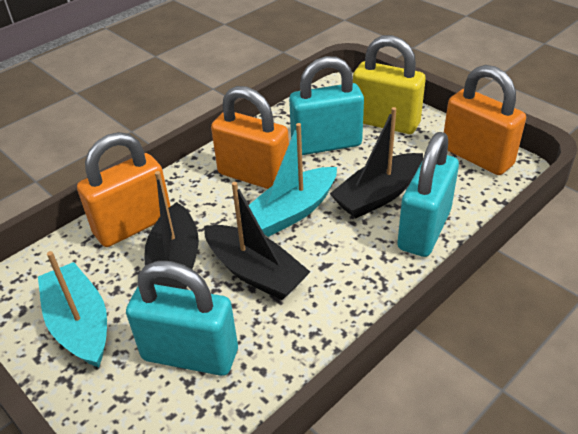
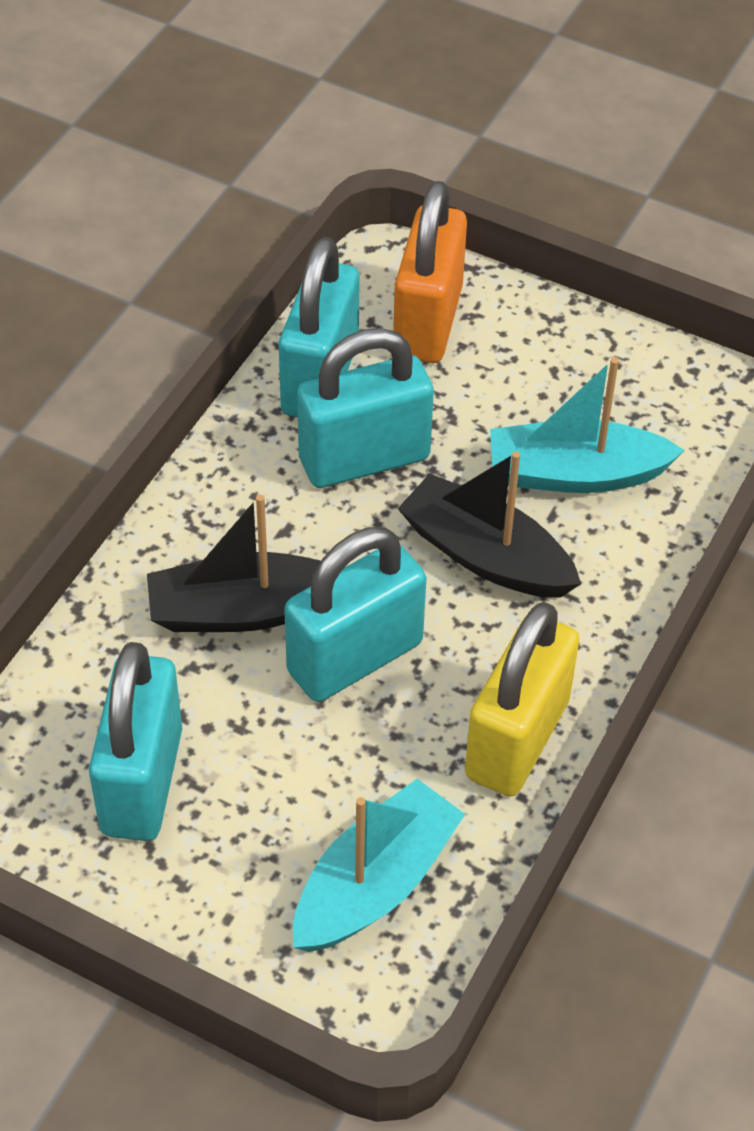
black boat: [144,171,199,289] [204,182,310,300] [330,107,423,218] = 3 -> [147,494,321,632] [398,451,581,598] = 2
orange padlock: [77,132,170,247] [211,86,289,189] [444,65,526,175] = 3 -> [393,181,467,363] = 1
turquoise padlock: [126,261,238,376] [289,56,364,155] [397,132,459,257] = 3 -> [89,642,182,841] [279,237,359,417] [284,527,427,702] [297,328,434,488] = 4

